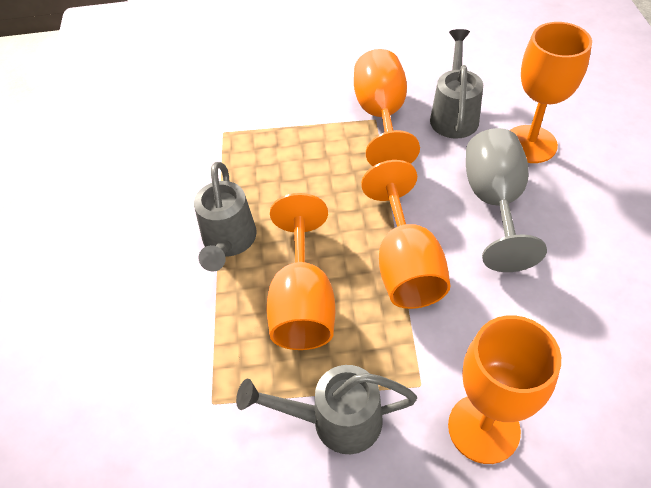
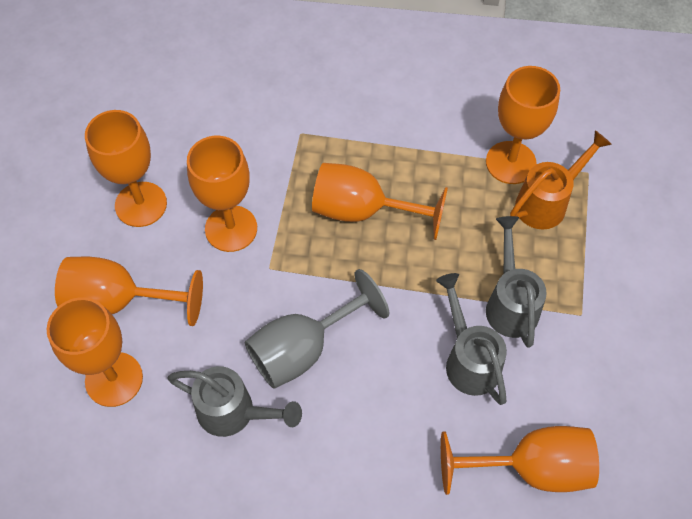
orange goblet: [267,193,335,350] [354,49,420,166] [361,160,451,309] [448,315,561,464] [510,22,592,163] = 5 -> [47,297,143,407] [55,257,203,326] [85,110,167,227] [187,136,257,252] [312,163,448,240] [441,426,599,495] [486,66,560,184] = 7
orange watering can: none = 0 -> [510,130,612,229] = 1

